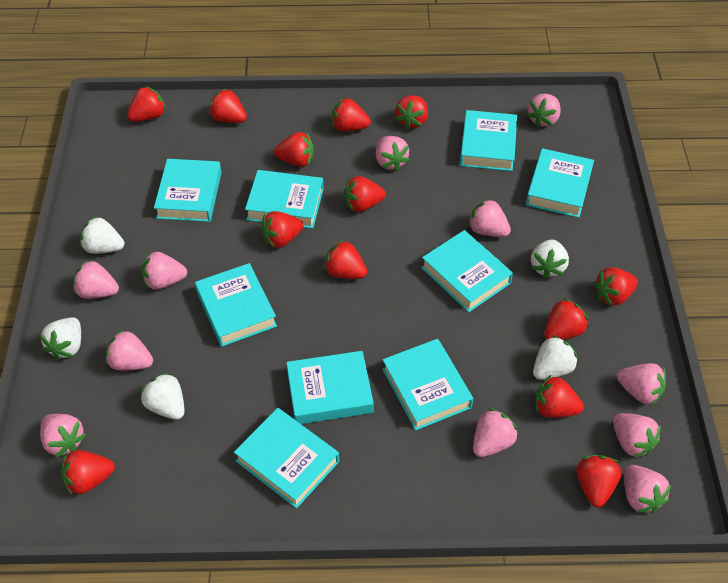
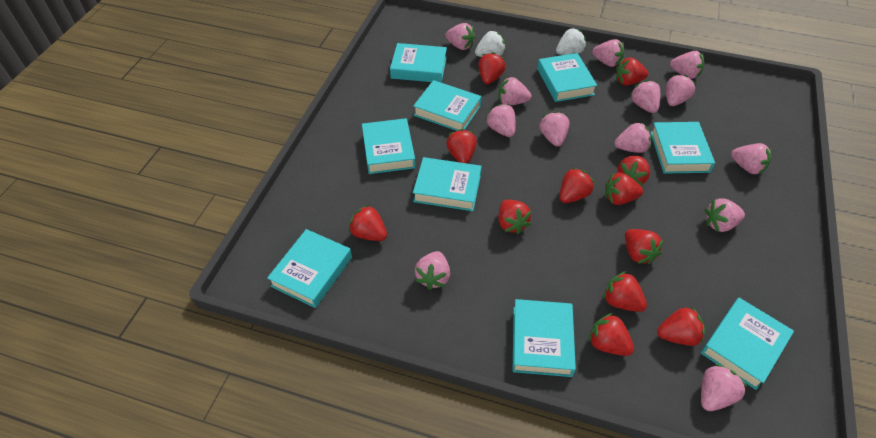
pink strawberry: [40,414,86,458] [73,260,119,299] [105,329,153,370] [141,251,187,290] [376,136,410,171] [468,198,511,237] [473,408,518,457] [527,94,561,127] [613,413,661,458] [617,363,666,405] [624,465,671,513] = 11 -> [415,251,450,290] [445,23,475,50] [486,104,516,137] [498,77,531,106] [539,111,570,146] [592,39,624,67] [614,122,651,153] [630,80,660,113] [666,75,696,106] [670,51,704,79] [701,364,747,411] [705,198,745,232] [731,143,771,174] = 13
red strawberry: [61,450,115,495] [127,86,166,122] [208,89,247,123] [261,211,303,248] [274,132,314,167] [324,239,367,279] [332,98,371,132] [344,176,386,212] [395,95,428,130] [535,374,584,418] [544,298,588,340] [577,455,621,507] [593,267,638,306] = 13 -> [349,205,387,241] [446,129,477,164] [478,52,506,84] [499,200,531,234] [560,167,594,203] [589,313,634,356] [603,271,647,312] [605,172,643,205] [616,57,648,86] [617,156,650,186] [625,229,664,264] [657,306,705,346] = 12
white strawberry: [39,317,81,360] [80,216,124,254] [141,372,185,420] [531,239,569,279] [533,335,578,380] = 5 -> [475,31,506,57] [556,28,586,55] = 2

